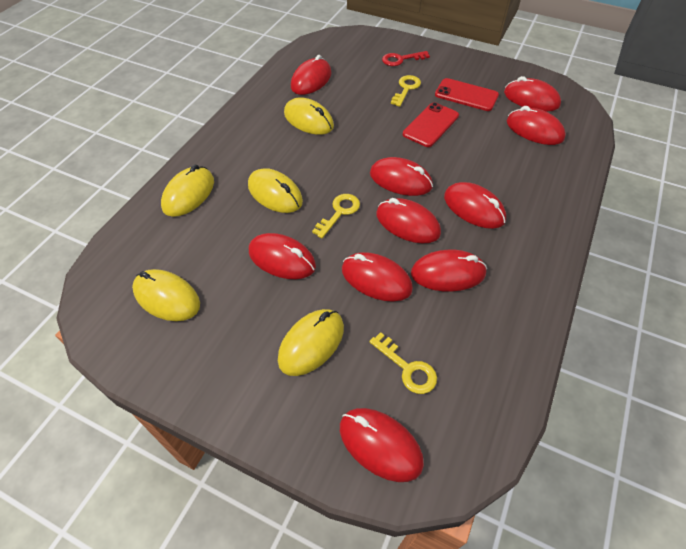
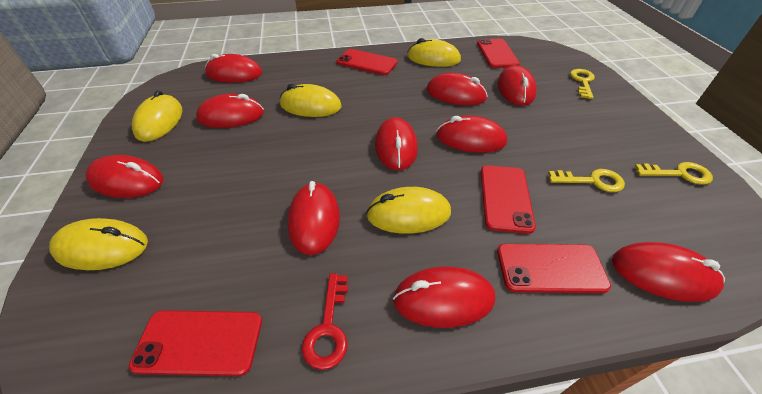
red phone: [403,102,459,147] [435,78,499,111] = 2 -> [129,310,262,376] [336,49,398,75] [477,39,520,68] [481,165,536,234] [497,244,611,293] = 5

